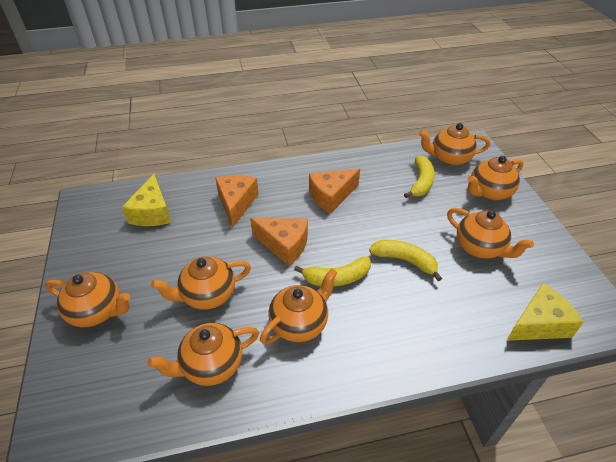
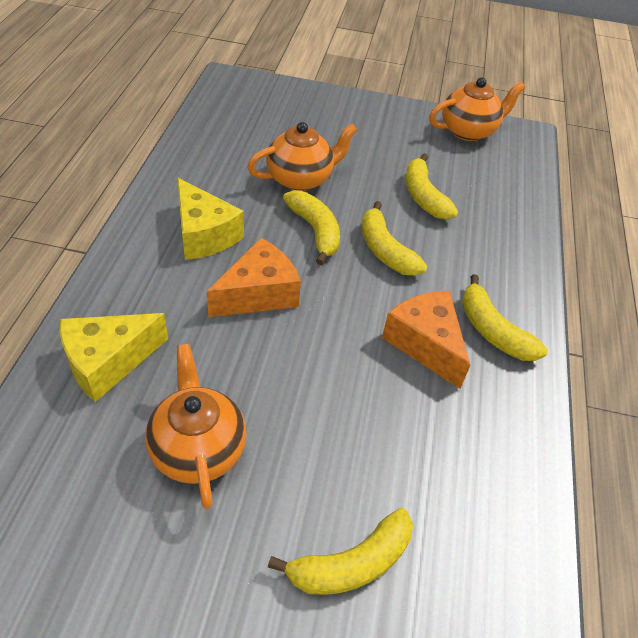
orange cheese: [215,175,259,228] [250,218,308,266] [309,169,360,214] = 3 -> [207,238,301,317] [382,290,470,389] = 2
orange teapot: [45,272,130,327] [148,323,259,386] [151,257,251,310] [260,269,338,344] [419,123,490,166] [447,208,534,259] [468,156,524,200] = 7 -> [145,344,247,509] [247,122,357,191] [429,77,525,141] = 3
yellow banana: [294,256,371,287] [369,240,442,281] [404,156,435,198] = 3 -> [268,508,413,595] [283,190,340,265] [362,201,427,276] [405,153,458,220] [462,274,548,361] = 5

